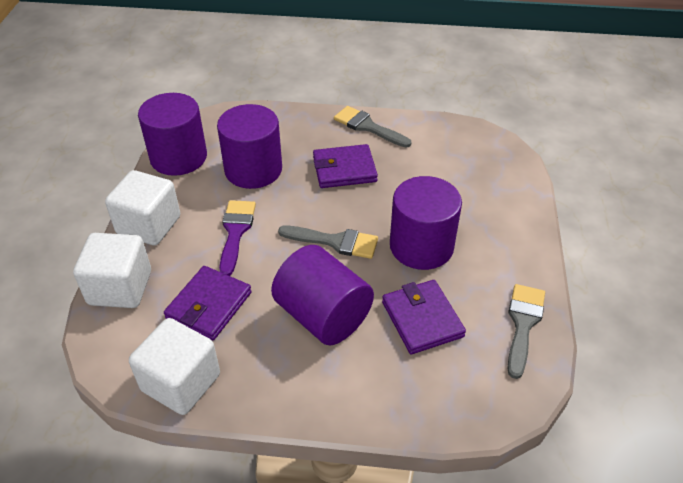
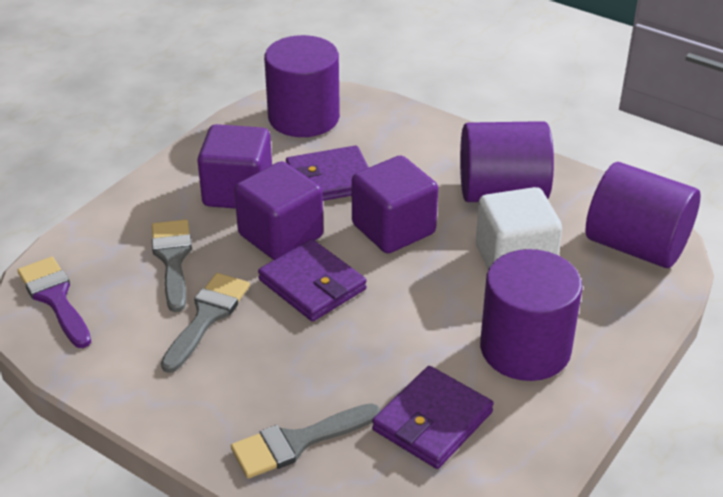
purple cube: none = 0 -> [197,124,272,209] [234,161,324,260] [352,156,438,253] = 3
white cube: [73,233,151,308] [105,170,180,245] [129,318,220,415] = 3 -> [476,187,562,270] = 1

